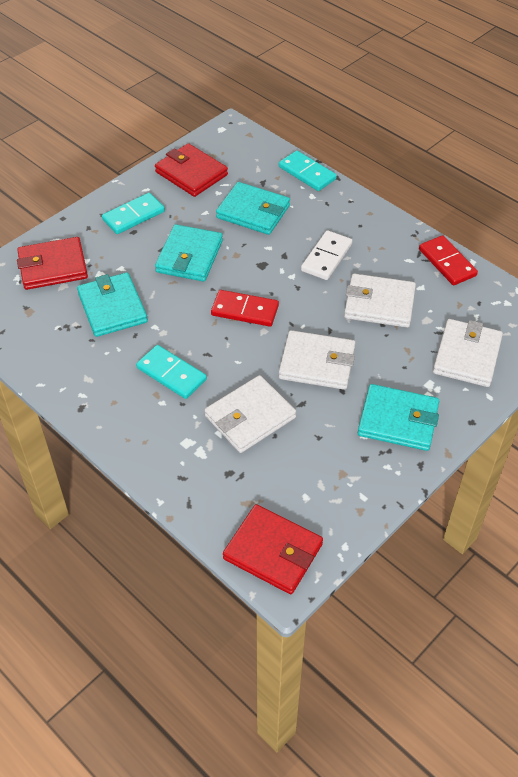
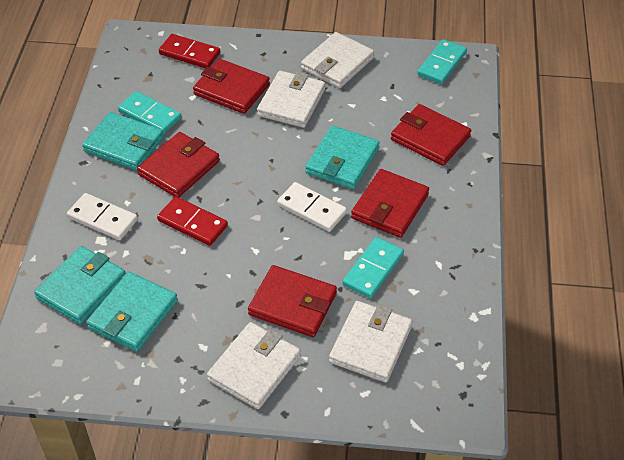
red wallet: [17,237,88,290] [155,143,228,197] [223,504,323,594] = 3 -> [137,132,220,197] [193,59,270,114] [248,265,337,337] [351,169,429,238] [391,104,471,166] = 5
white domino: [301,230,352,280] = 1 -> [67,193,138,240] [277,182,347,232] = 2

